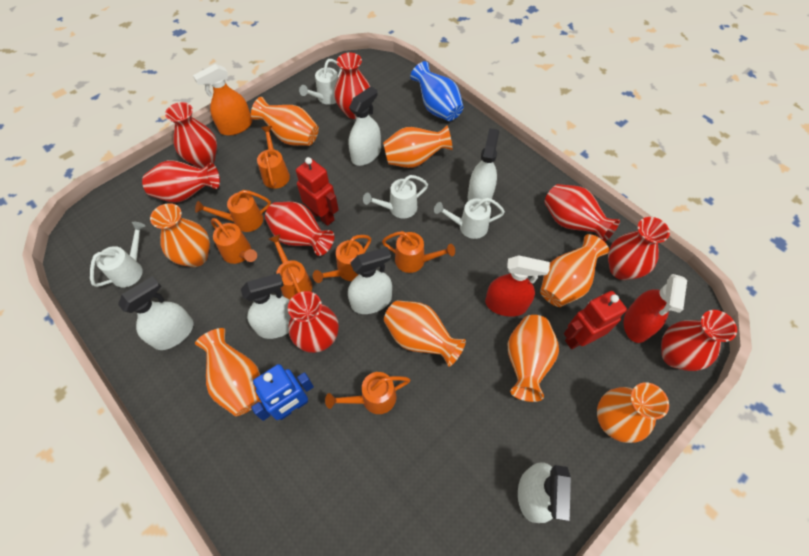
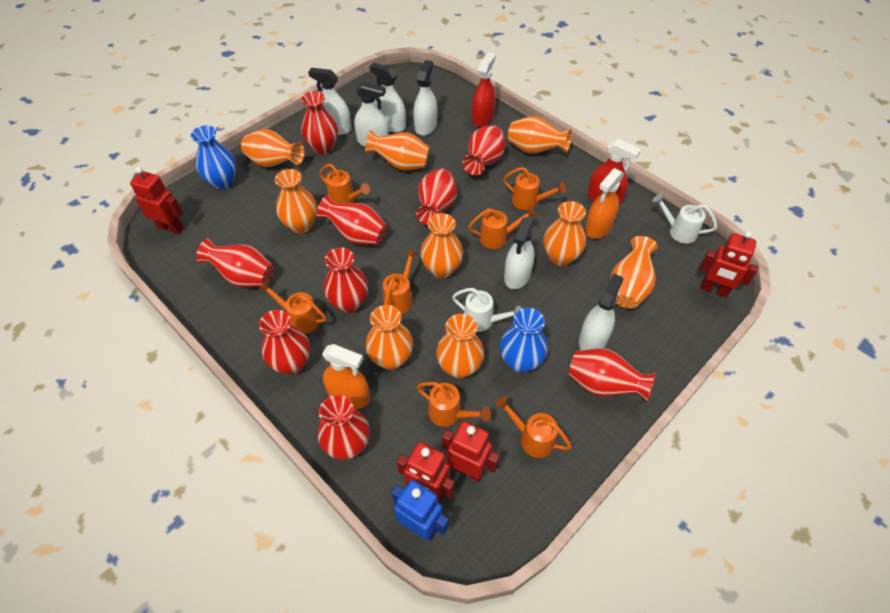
blue vase: [410,61,464,121] = 1 -> [191,126,236,189] [500,308,547,373] = 2
orange spray bottle: [193,64,252,135] = 1 -> [322,344,370,409] [585,168,624,239] = 2
orange vase: [150,203,210,267] [195,328,261,416] [251,97,319,146] [383,126,453,168] [384,300,466,367] [508,315,559,402] [540,234,609,307] [597,382,669,443] = 8 -> [241,129,305,167] [275,169,317,234] [365,130,430,171] [366,305,413,370] [420,213,463,278] [436,314,484,379] [508,116,572,154] [543,201,586,266] [610,236,658,309] = 9
red robot: [296,157,339,226] [564,291,627,349] = 2 -> [130,167,184,234] [397,442,455,502] [442,421,500,482] [699,231,758,297] = 4
red vase: [142,160,220,202] [165,102,217,168] [265,202,334,256] [288,291,339,353] [334,52,370,119] [544,184,620,242] [608,217,670,280] [661,310,737,371] = 8 -> [196,238,273,287] [259,310,310,375] [301,91,338,154] [316,195,387,245] [318,395,370,460] [323,247,368,313] [416,168,457,225] [462,125,505,175] [569,348,656,402] = 9
white watering can: [90,222,146,287] [299,59,342,105] [363,175,428,219] [434,198,505,239] = 4 -> [452,288,522,332] [653,194,717,244] = 2

